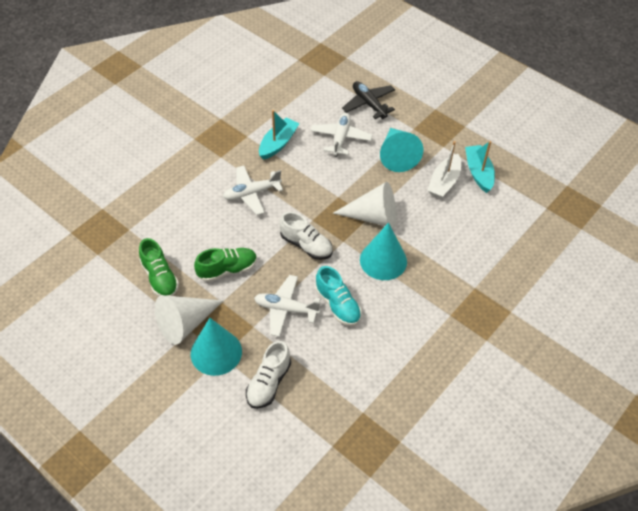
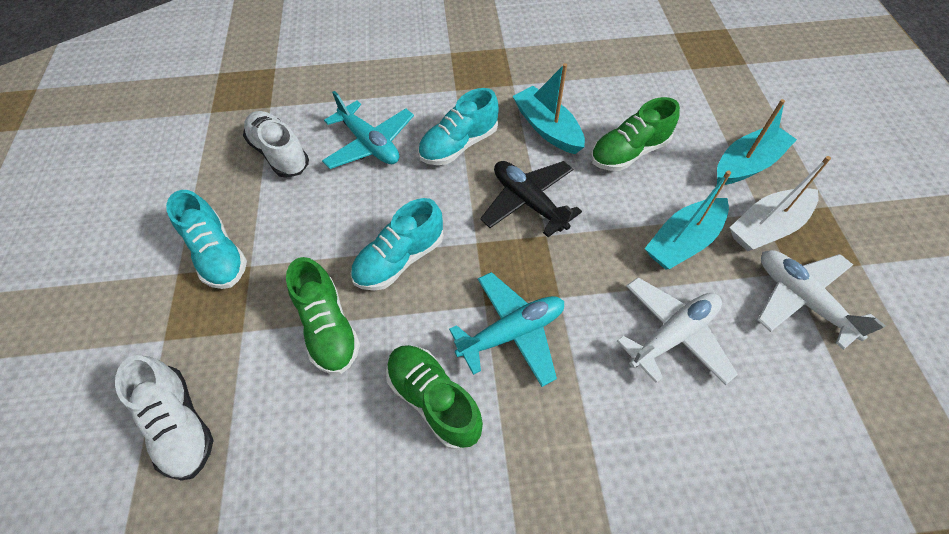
green shoe: [139,238,179,297] [194,248,257,282] = 2 -> [286,257,360,374] [386,345,483,450] [591,97,680,171] = 3
turquoise boat: [259,110,299,160] [465,141,495,193] = 2 -> [512,63,585,154] [645,170,731,269] [717,99,797,185] = 3
turquoise cone: [191,318,242,376] [360,223,407,280] [380,128,423,172] = 3 -> none = 0
turquoise plane: none = 0 -> [322,91,414,169] [449,272,564,387] = 2
turquoise shoe: [315,266,361,326] = 1 -> [166,190,247,289] [351,198,444,291] [418,88,499,165] = 3
white cone: [155,295,224,345] [333,182,396,228] = 2 -> none = 0
white plane: [223,166,283,215] [254,275,320,337] [310,113,373,157] = 3 -> [617,277,738,385] [757,250,886,350] = 2

